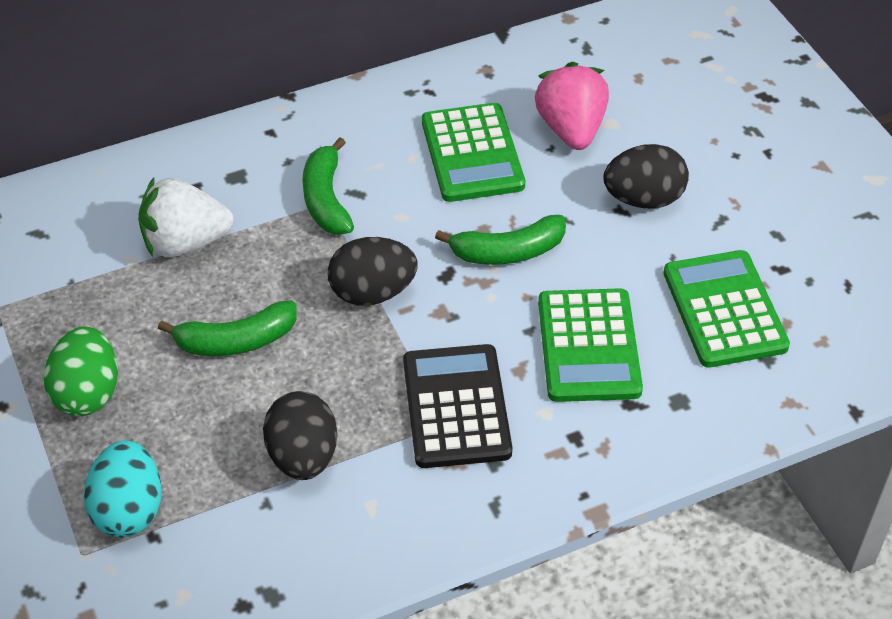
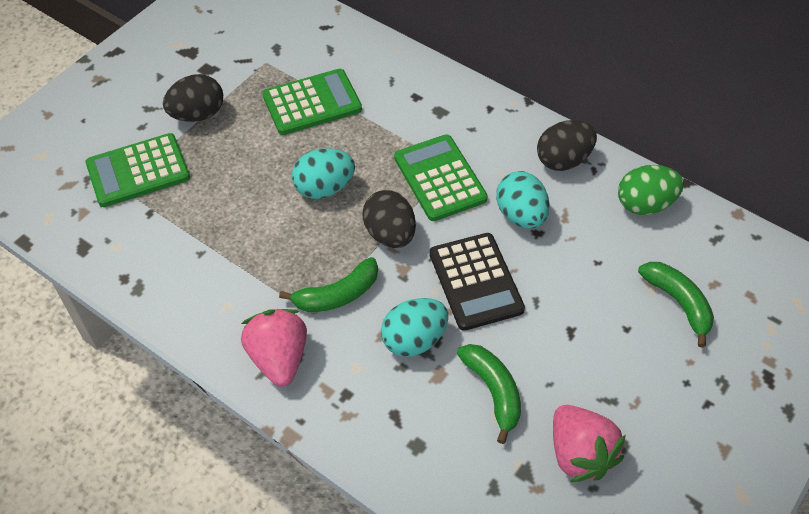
pink strawberry: [535,62,609,150] = 1 -> [241,309,307,387] [553,405,626,482] = 2
turquoise egg: [84,440,162,537] = 1 -> [292,148,355,199] [381,298,448,357] [496,171,550,229] = 3
white strawberry: [138,178,234,257] = 1 -> none = 0

